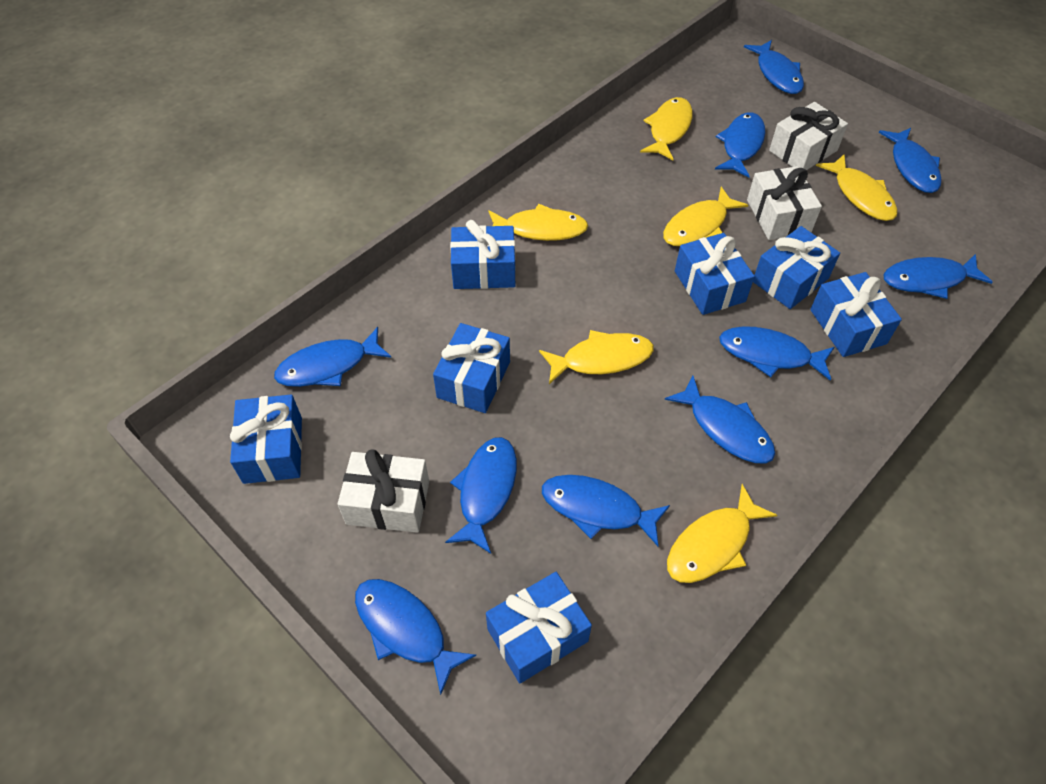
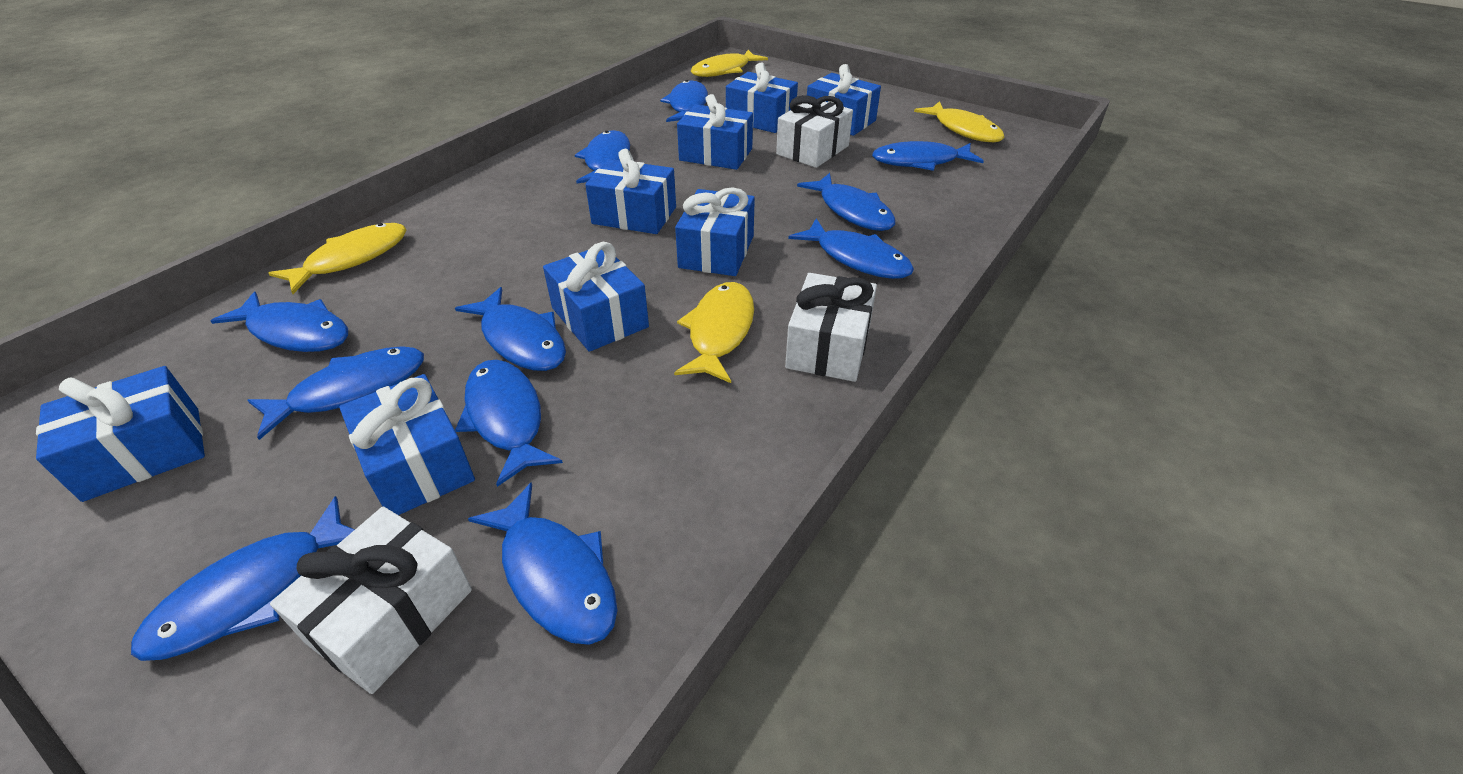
blue fish: [274,327,391,387] [355,579,476,695] [445,437,517,554] [542,475,670,546] [665,375,775,464] [715,112,765,178] [719,326,834,381] [744,40,804,94] [878,128,941,193] [883,254,993,299] = 10 -> [131,496,355,661] [211,291,348,352] [247,346,424,440] [455,287,566,371] [455,360,563,487] [468,482,618,645] [575,130,630,183] [660,80,708,122] [788,218,914,279] [797,173,896,231] [872,141,984,171] = 11
blue gift: [230,395,302,484] [433,323,510,413] [450,220,515,289] [486,572,592,683] [675,233,755,315] [753,226,840,309] [810,272,902,357] = 7 -> [36,366,205,502] [339,374,475,515] [543,242,649,352] [585,149,676,234] [675,187,755,276] [677,94,753,170] [726,62,798,133] [807,64,881,136] = 8
yellow fish: [488,204,588,241] [539,330,654,384] [640,97,693,160] [663,186,748,246] [667,484,777,583] [816,155,898,221] = 6 -> [268,223,406,294] [674,282,754,383] [691,50,768,77] [914,101,1005,142] = 4

